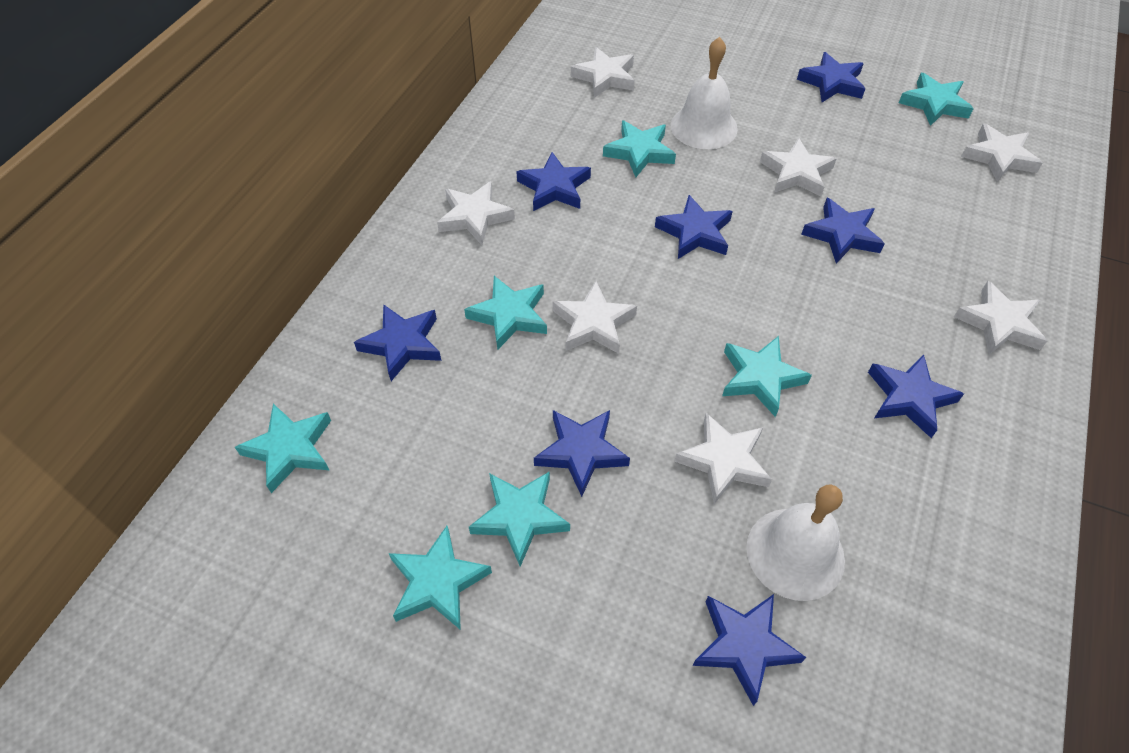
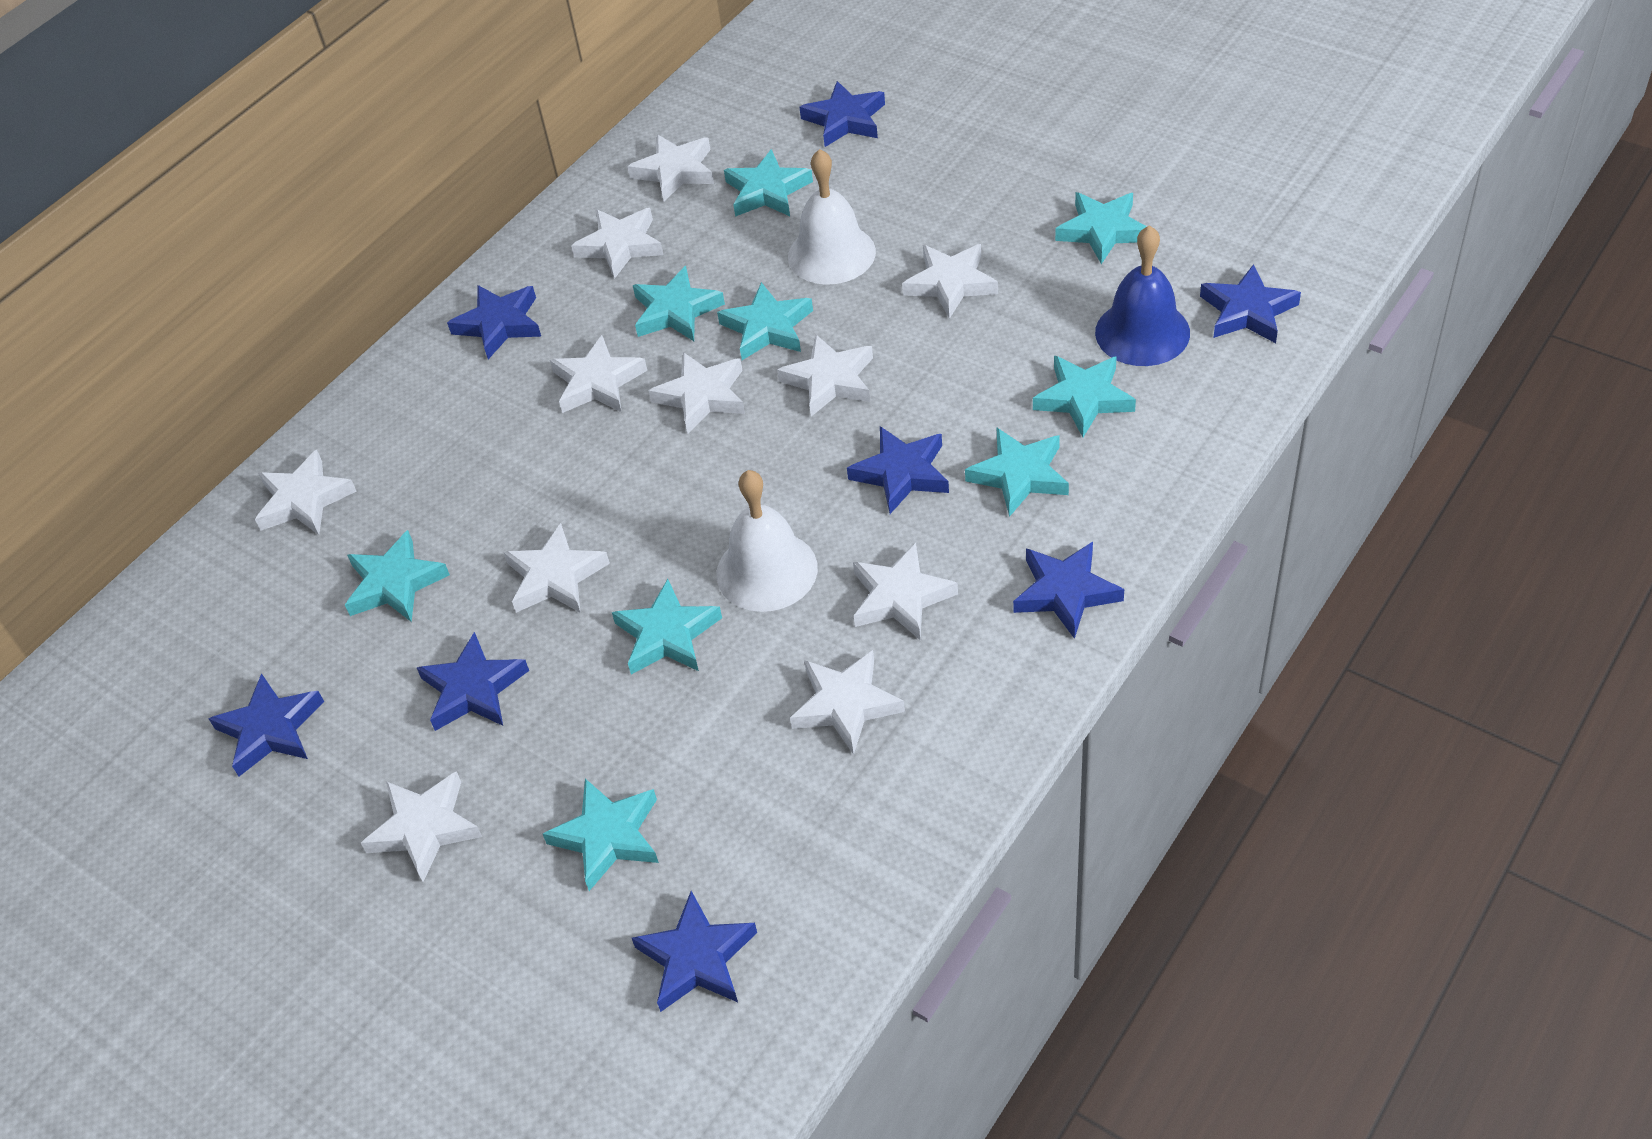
blue bell: none = 0 -> [1095,225,1190,366] = 1
turquoise star: [235,404,331,493] [389,526,492,630] [464,276,547,350] [469,471,570,567] [603,120,676,177] [722,336,812,417] [899,73,974,126] = 7 -> [345,530,450,622] [543,779,659,891] [612,579,722,674] [633,266,725,341] [717,282,813,360] [724,149,813,217] [965,428,1069,517] [1033,356,1136,437] [1055,192,1147,264] = 9
white star: [437,181,515,245] [553,281,637,354] [571,47,635,98] [674,413,772,504] [760,138,837,197] [954,281,1047,355] [961,123,1043,182] = 7 -> [255,450,357,535] [361,771,482,882] [503,523,610,613] [550,335,647,413] [571,208,664,279] [627,135,714,201] [649,352,745,433] [777,335,873,416] [790,650,905,755] [853,543,958,640] [902,244,998,319] = 11

